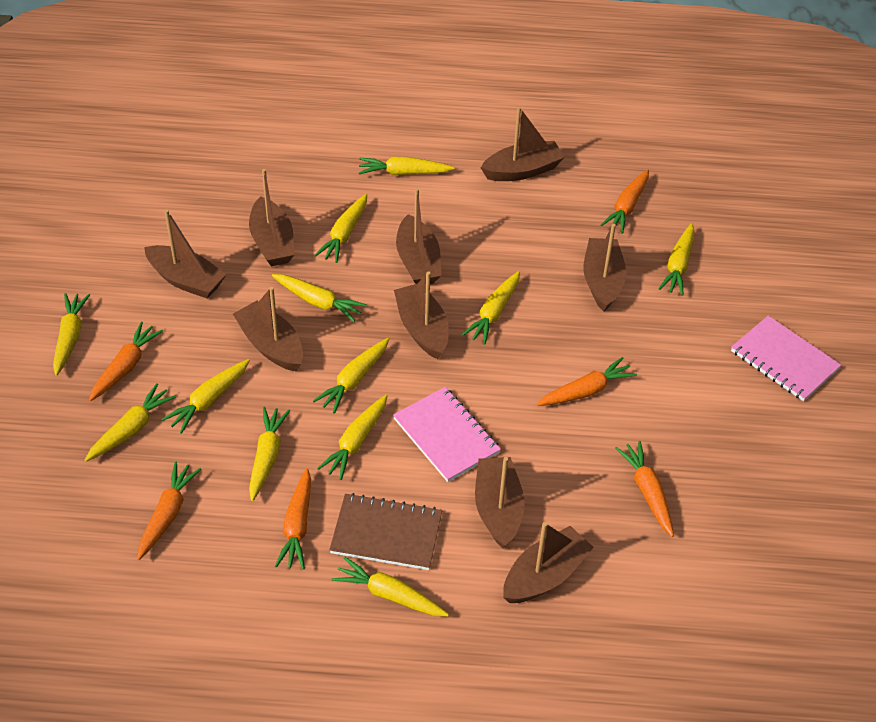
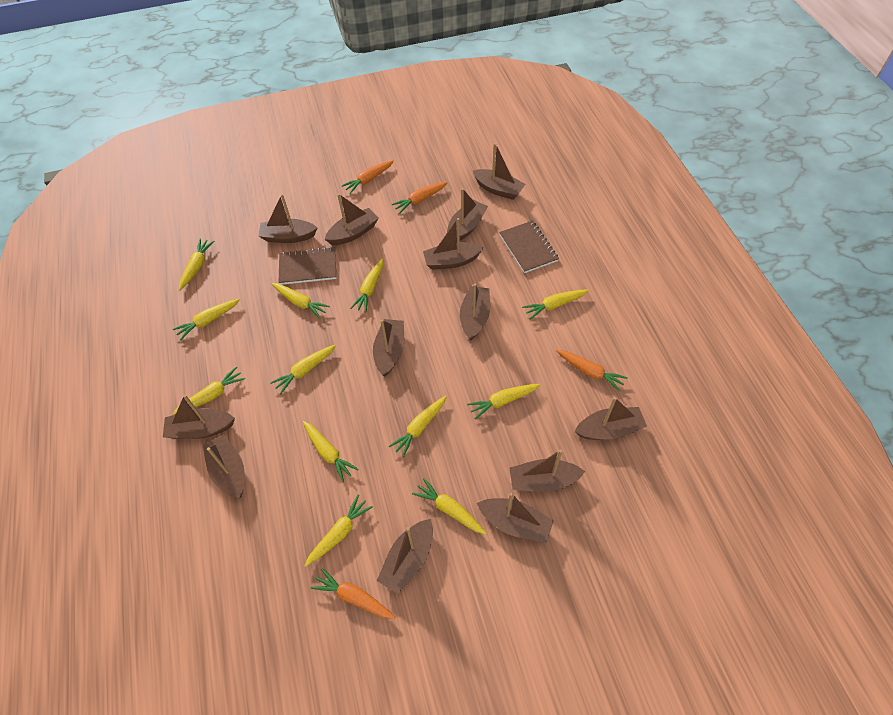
brown boat: [144,209,227,298] [233,287,303,372] [249,169,295,266] [394,271,449,359] [396,188,441,284] [475,457,524,549] [481,107,565,181] [503,522,594,603] [583,224,626,311] = 9 -> [163,395,235,439] [203,434,244,498] [258,194,317,243] [325,193,379,245] [373,319,404,376] [377,519,433,594] [423,218,484,270] [447,188,488,242] [460,284,490,341] [473,143,525,200] [477,492,554,543] [509,449,585,492] [575,397,647,440] = 13
brown notebook: [329,493,442,570] = 1 -> [279,247,337,285] [499,221,559,273] = 2
orange carrot: [89,322,163,401] [137,461,201,560] [275,468,311,569] [537,357,637,406] [600,169,649,234] [615,441,674,537] = 6 -> [311,568,395,619] [341,160,394,194] [392,182,448,213] [556,350,628,392] = 4
pink notebook: [393,387,501,482] [731,316,841,401] = 2 -> none = 0

